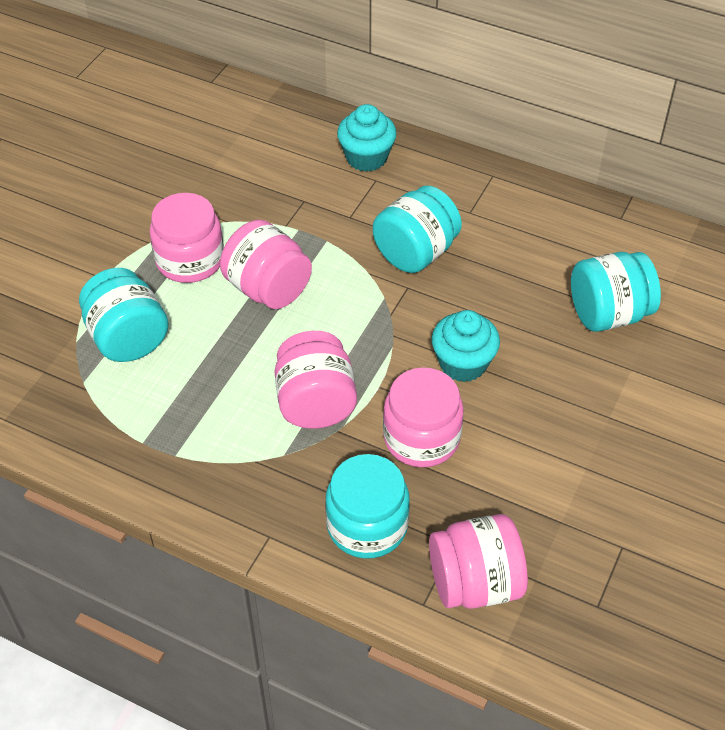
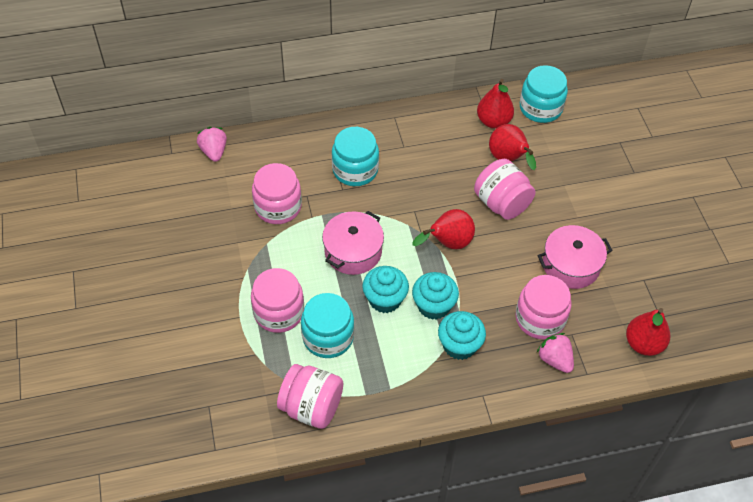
pink pot: none = 0 -> [322,211,384,275] [537,225,613,289] = 2
pink strawberry: none = 0 -> [197,127,227,162] [537,333,574,373] = 2
red pear: none = 0 -> [413,209,475,249] [477,79,514,129] [489,124,536,170] [626,308,670,356] = 4
turquoise cupcake: [337,104,397,172] [432,310,500,382] = 2 -> [362,266,409,313] [412,272,459,320] [438,311,486,360] = 3
turquoise jar: [79,268,169,362] [325,454,410,558] [373,186,462,273] [571,252,661,332] = 4 -> [301,293,354,358] [332,127,379,186] [520,65,568,123] = 3

